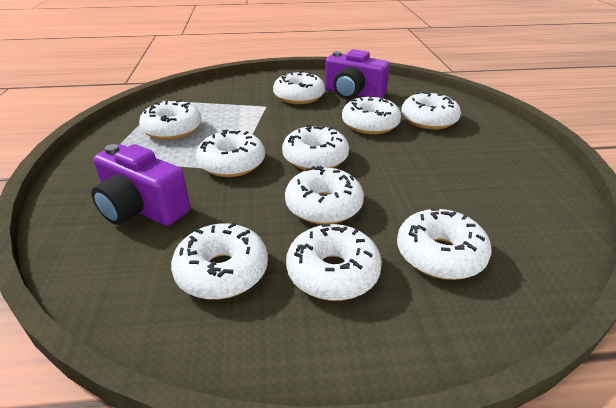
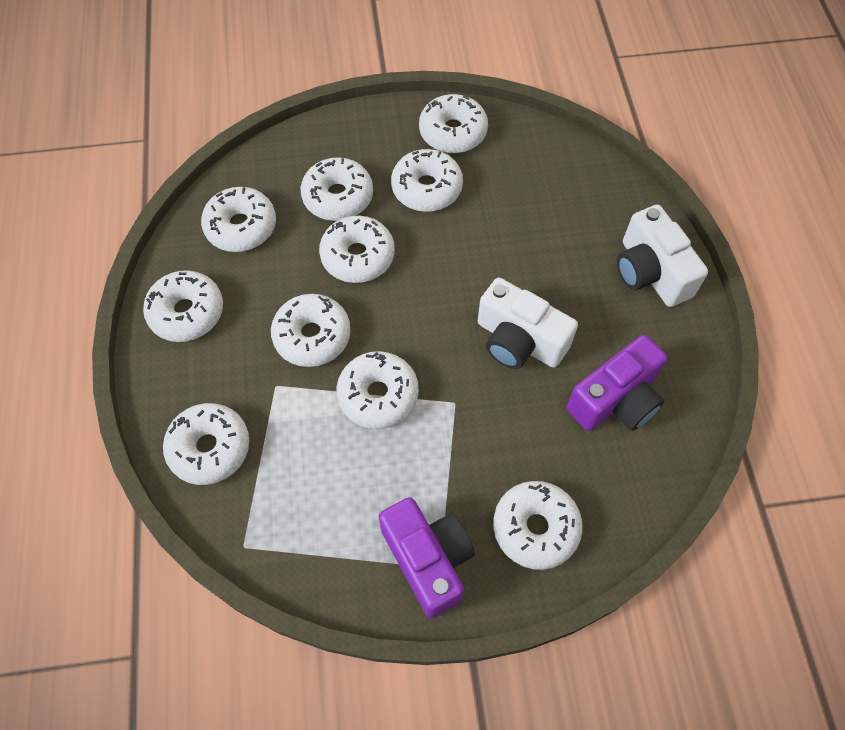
white camera: none = 0 -> [478,278,578,369] [617,205,708,307] = 2

